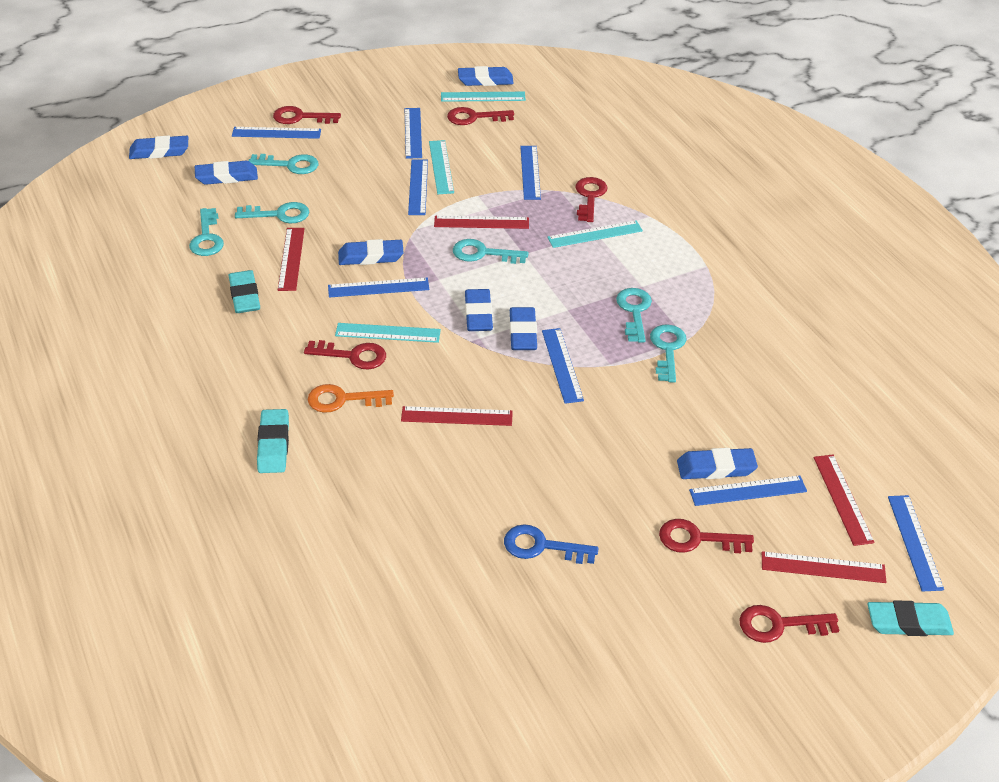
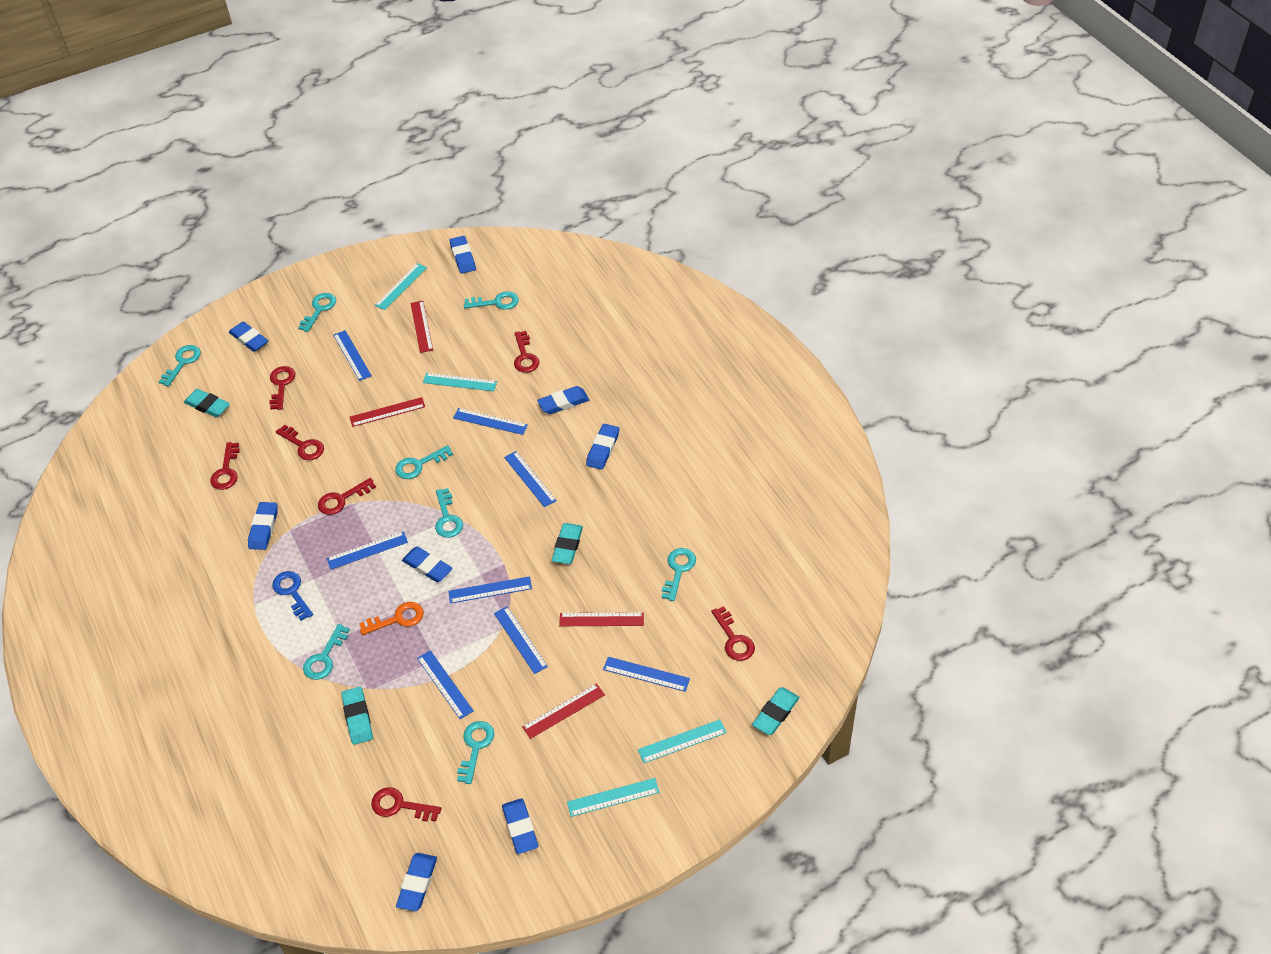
blue eraser: [129,136,188,159] [195,161,258,185] [338,239,404,265] [458,66,514,86] [465,289,493,331] [509,307,537,350] [677,448,758,479] = 7 -> [229,321,268,352] [248,502,278,550] [396,853,437,911] [402,547,453,582] [450,236,476,274] [502,798,538,854] [537,386,589,414] [586,424,619,470] = 8
red key: [273,106,341,124] [304,340,386,370] [447,107,514,125] [576,177,607,222] [659,519,754,553] [739,605,839,643] = 6 -> [210,442,240,490] [269,366,296,410] [276,424,324,460] [318,478,376,515] [371,787,441,821] [514,331,539,373] [711,606,755,661] = 7
red ruler: [278,228,305,291] [401,406,513,426] [434,216,529,229] [762,551,887,583] [814,455,875,546] = 5 -> [350,397,425,427] [411,301,433,353] [522,683,605,739] [559,612,644,626] = 4
turquoise eraser: [229,270,260,313] [257,409,289,473] [868,600,954,636] = 3 -> [184,389,230,417] [341,687,373,745] [552,523,583,564] [752,687,800,735] = 4
turquoise key: [189,208,224,256] [235,202,309,223] [248,154,318,174] [453,239,528,264] [616,288,652,343] [650,324,686,383] = 6 -> [159,345,201,386] [298,293,336,332] [303,624,350,680] [395,445,453,479] [435,488,463,538] [457,721,494,784] [464,291,519,310] [662,548,696,601] = 8

